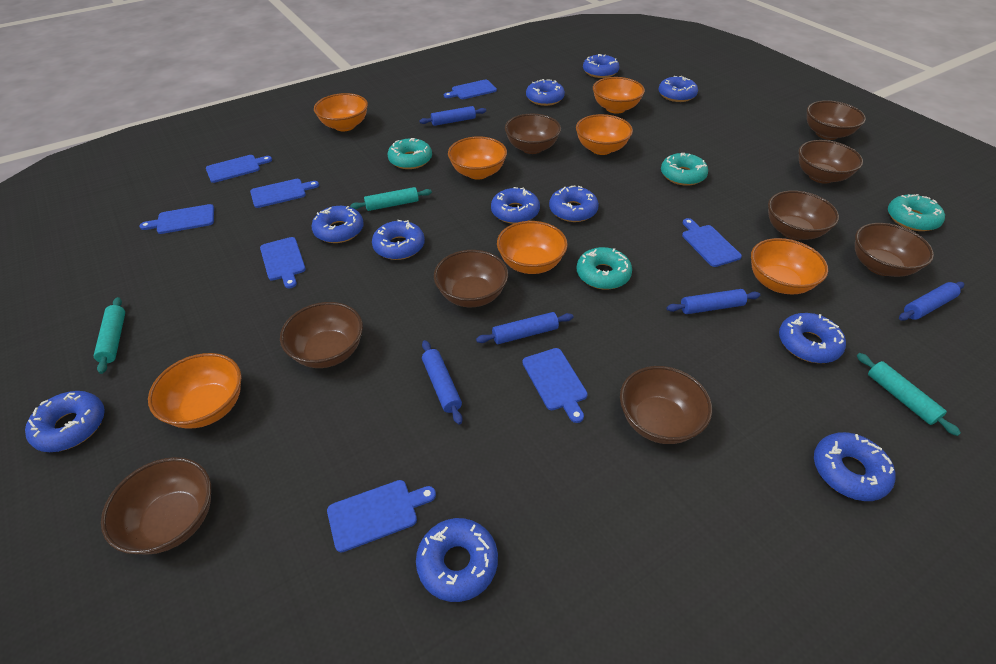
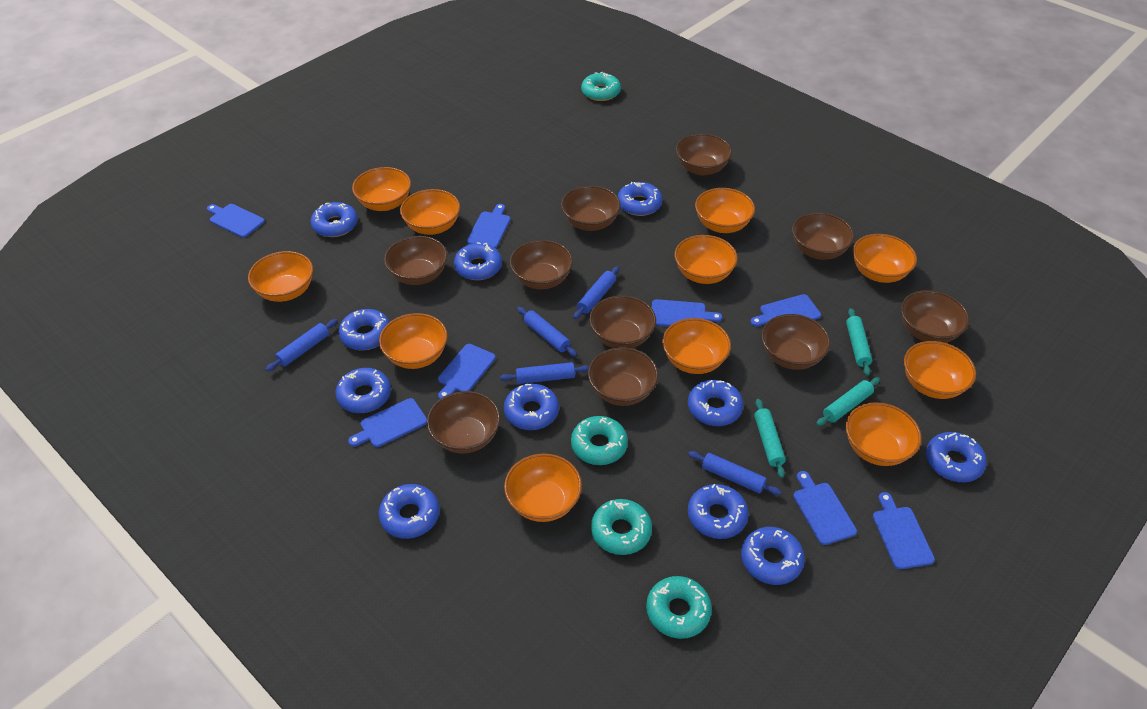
brown bowl: [101,457,211,555] [280,302,363,368] [434,250,508,307] [505,114,561,154] [620,366,712,444] [768,191,839,240] [799,140,863,184] [807,101,866,140] [855,223,934,277] = 9 -> [384,236,448,285] [427,391,500,454] [510,240,573,289] [561,185,621,231] [588,347,658,406] [589,295,656,348] [676,133,732,175] [761,314,830,370] [792,212,854,260] [901,290,970,343] = 10
orange bowl: [148,353,241,428] [314,93,368,131] [448,136,507,180] [497,221,568,274] [576,114,633,155] [593,77,645,114] [751,238,828,294] = 7 -> [248,251,313,302] [352,167,411,211] [379,313,448,369] [400,189,460,235] [504,453,582,522] [662,318,731,374] [675,235,738,284] [695,188,755,233] [846,402,922,466] [853,234,917,283] [904,341,976,399] = 11

